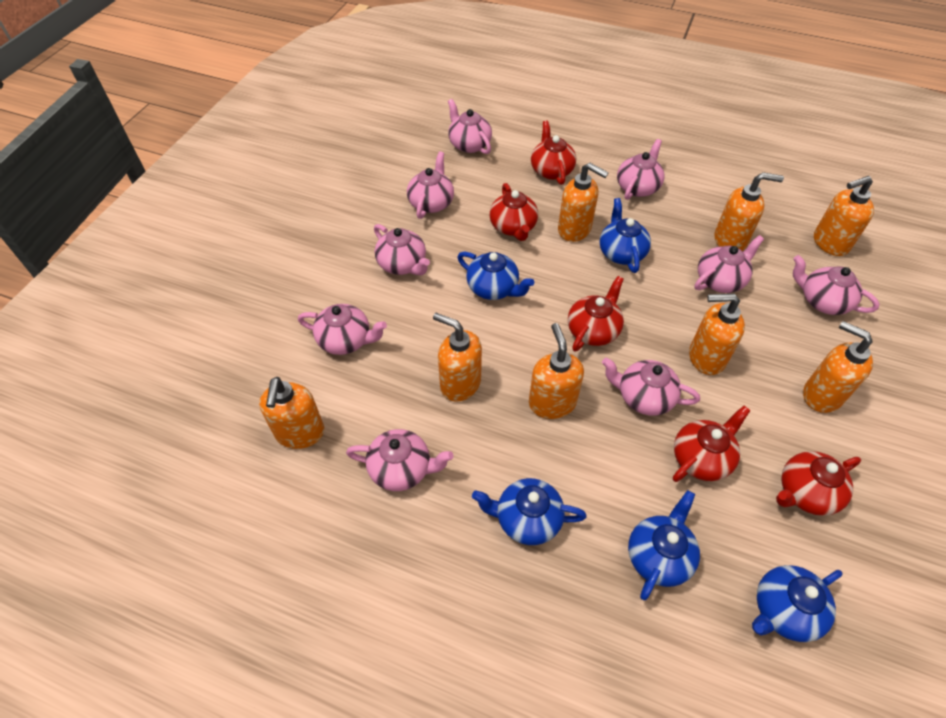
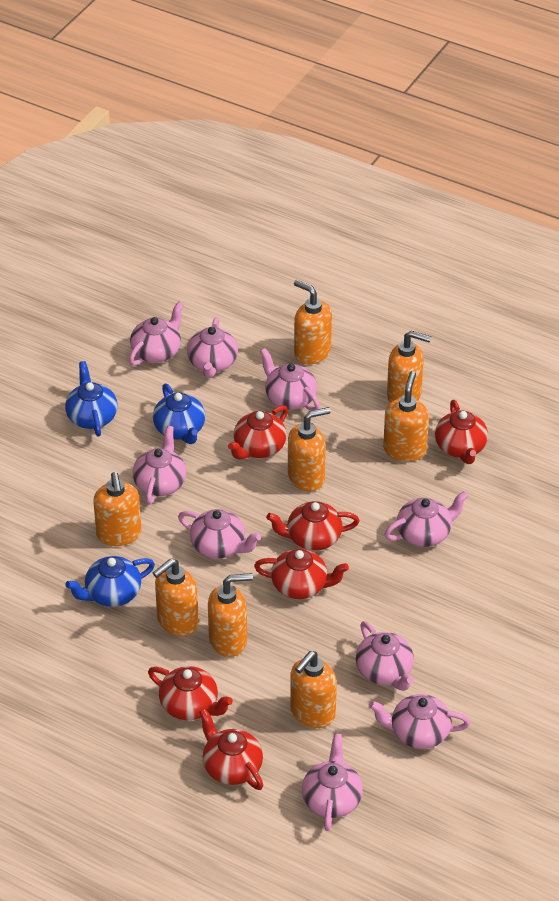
blue teapot: [458,252,534,300] [472,478,587,545] [599,198,651,273] [628,490,700,600] [752,565,843,642] = 5 -> [65,361,118,437] [65,556,155,607] [153,384,205,444] = 3
red teapot: [489,183,538,241] [531,121,576,185] [568,276,624,351] [673,405,751,482] [776,451,861,516] = 5 -> [148,666,233,720] [199,709,263,790] [228,405,288,459] [254,549,349,599] [266,501,360,551] [435,400,488,464] = 6

